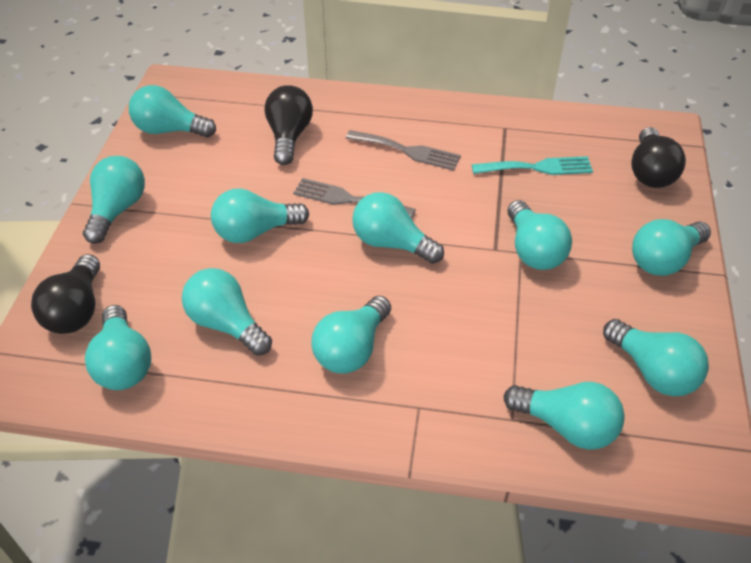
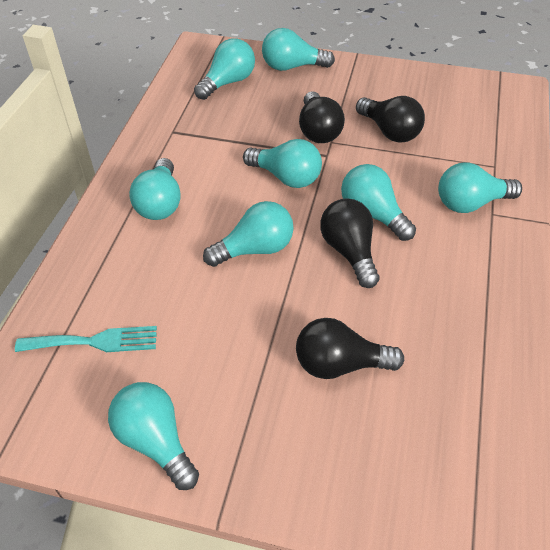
black light bulb: [31,254,100,334] [265,85,313,165] [631,127,686,188] = 3 -> [296,318,404,379] [299,91,345,143] [320,198,380,288] [356,96,425,143] = 4
grey fork: [293,178,416,219] [346,130,461,171] = 2 -> none = 0
turquoise light bulb: [83,156,145,244] [85,305,151,390] [129,85,216,138] [182,268,272,356] [211,188,309,243] [312,296,391,373] [352,192,444,264] [504,382,625,450] [507,200,572,270] [603,319,709,396] [632,219,711,276] = 11 -> [108,382,199,490] [129,158,181,220] [194,38,255,100] [203,201,293,267] [243,139,322,188] [262,28,335,71] [341,164,416,241] [438,162,522,213] = 8

